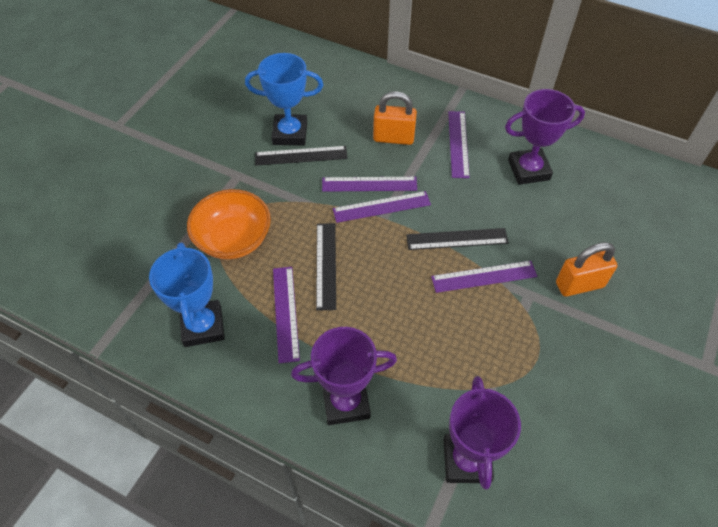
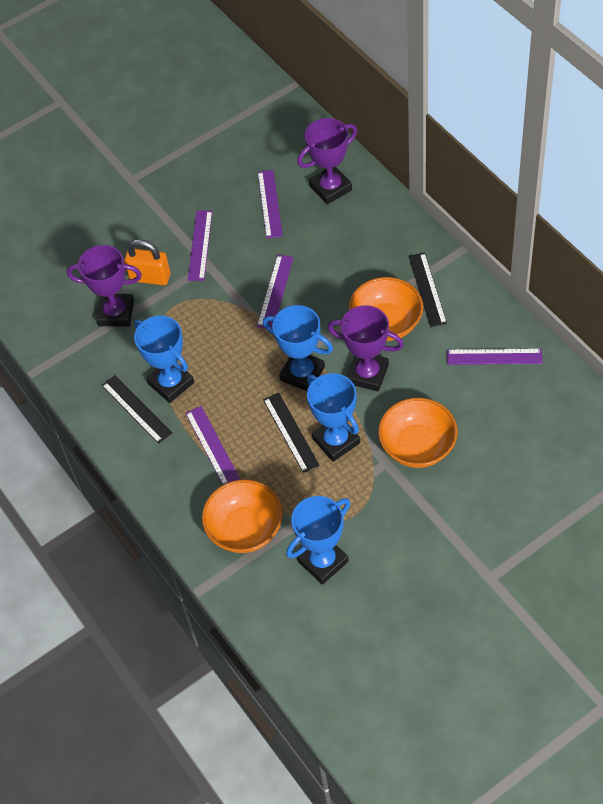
blue trophy: [149,242,225,347] [245,53,323,146] = 2 -> [134,316,194,403] [263,305,333,391] [286,496,350,585] [307,373,360,462] = 4
orange bowl: [187,189,271,259] = 1 -> [202,479,283,553] [348,277,423,341] [378,398,458,468] = 3
orange padlock: [373,91,417,145] [556,242,618,297] = 2 -> [124,239,171,285] = 1

